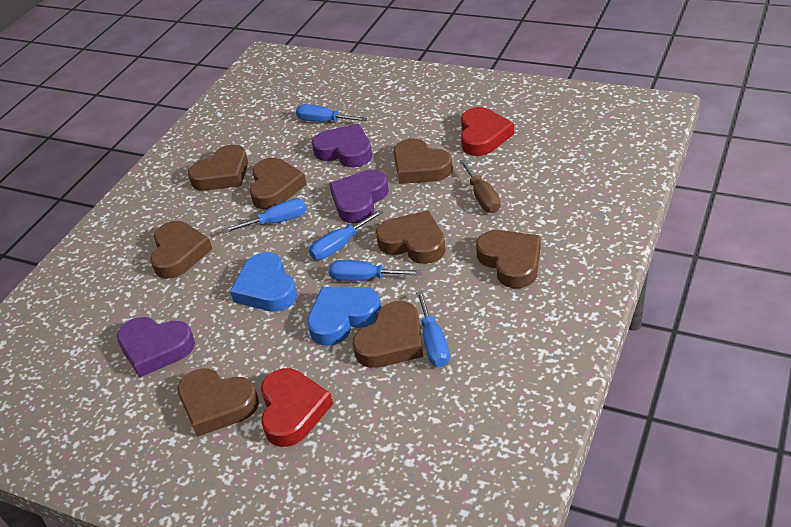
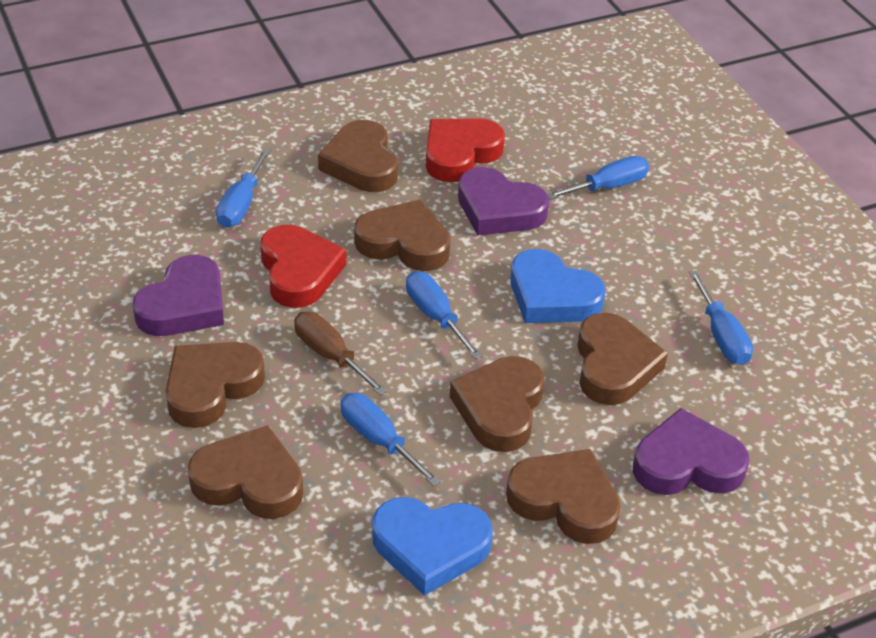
brown heart: [150,221,212,279] [177,368,259,437] [188,144,248,191] [250,158,307,209] [352,301,423,368] [376,211,446,264] [394,138,453,184] [476,230,541,288] = 8 -> [165,342,265,428] [188,425,303,519] [318,120,398,192] [354,199,451,271] [450,356,544,452] [506,449,621,544] [577,313,668,405] = 7

